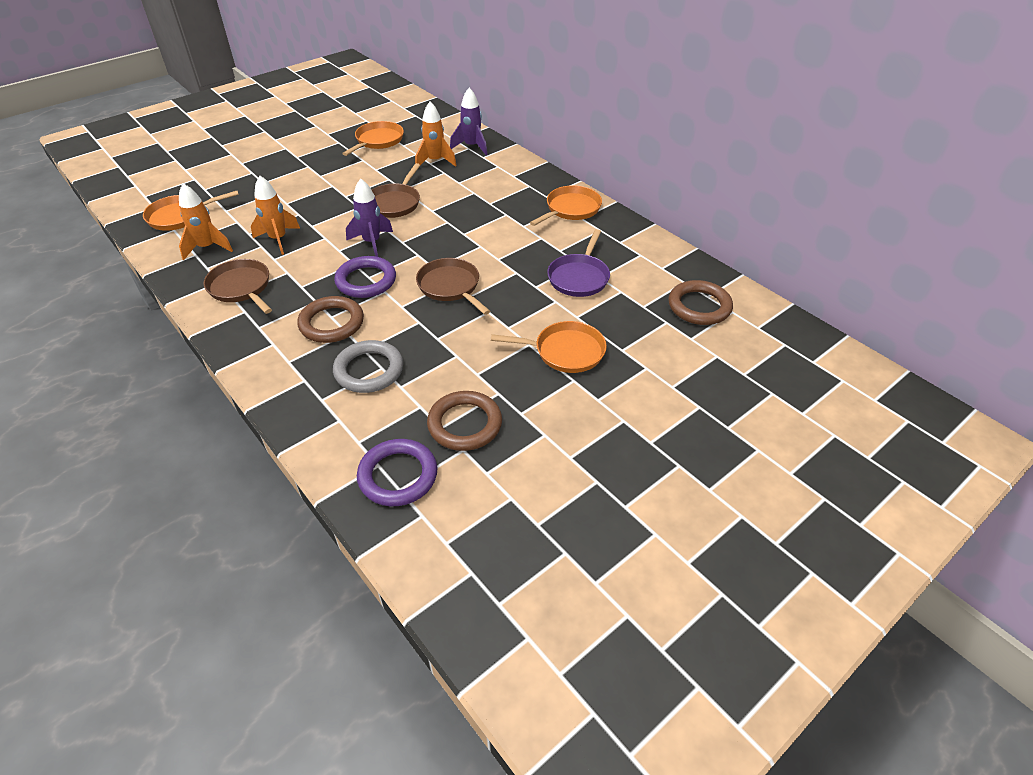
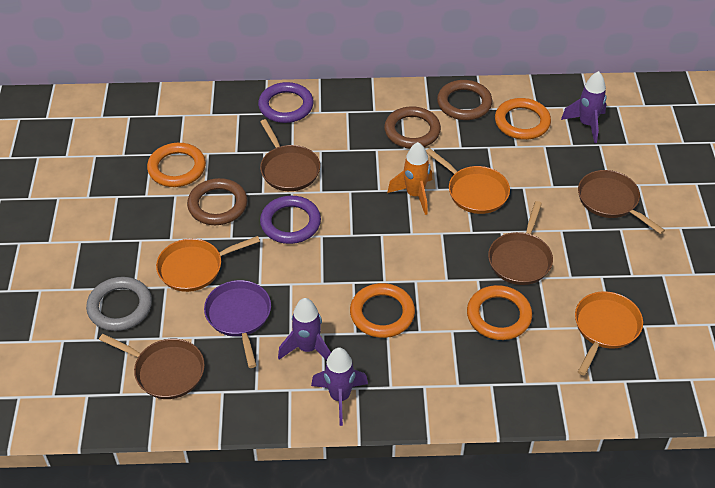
brown pan: [204,259,272,314] [372,163,420,218] [416,258,490,315] = 3 -> [99,334,205,399] [260,119,320,191] [488,201,553,285] [578,170,665,234] = 4
orange pan: [143,191,239,231] [342,121,404,156] [491,321,607,373] [530,185,602,226] = 4 -> [156,236,260,292] [426,148,510,214] [575,291,643,376] = 3
orange ring: none = 0 -> [147,143,206,187] [350,283,415,338] [467,285,532,340] [495,98,551,140] = 4
orange rocket: [179,184,233,260] [251,176,300,255] [415,102,457,167] = 3 -> [387,142,432,215] = 1
purple rocket: [346,179,393,257] [450,88,487,155] = 2 -> [278,298,331,361] [311,348,368,426] [561,71,607,143] = 3

